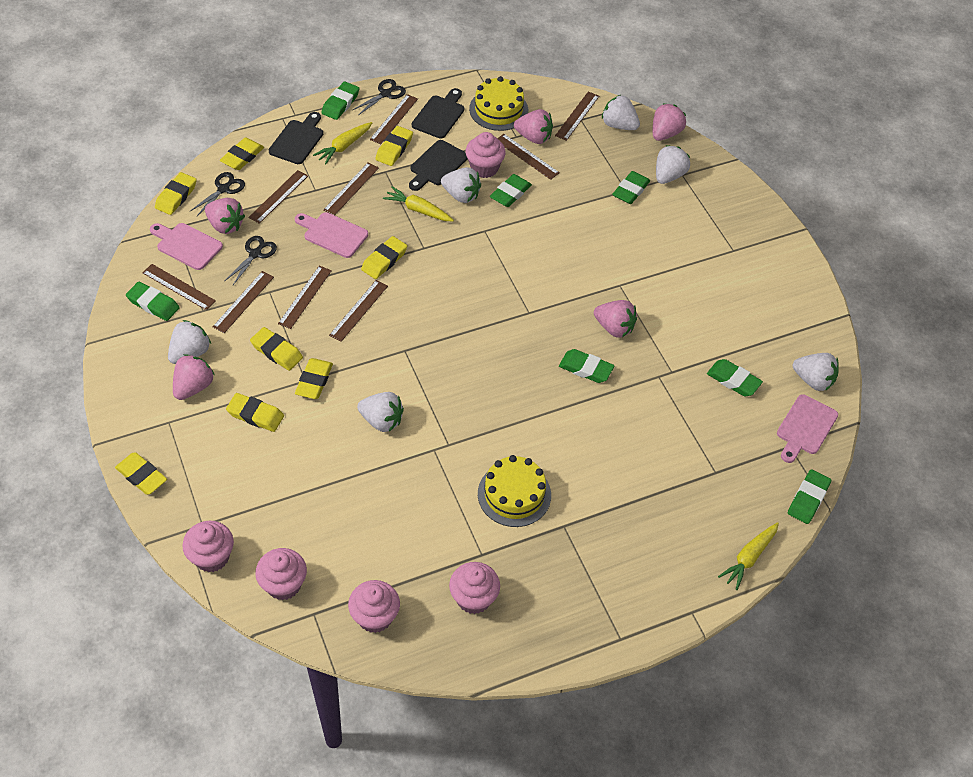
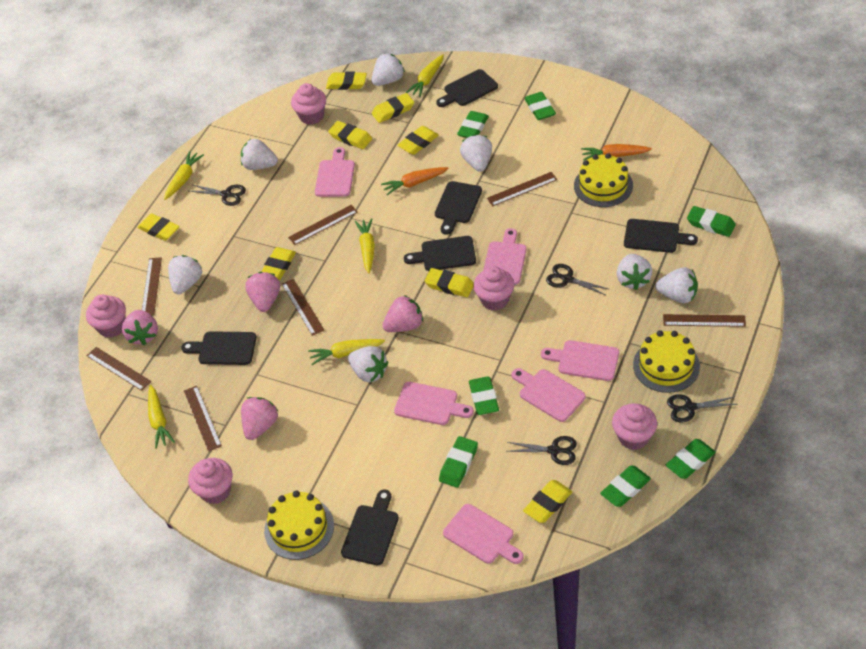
black cutting board: [269,112,323,164] [409,140,468,191] [412,88,464,139] = 3 -> [181,331,257,365] [341,490,399,565] [404,236,476,271] [435,181,482,235] [436,69,498,107] [624,219,698,253] = 6
black scissors: [189,172,245,216] [225,236,277,285] [353,79,406,115] = 3 -> [189,184,246,206] [506,436,577,465] [546,264,608,295] [667,394,738,423] = 4
brown ruler: [142,264,216,310] [213,271,274,333] [248,170,308,224] [278,266,332,329] [323,162,379,215] [329,280,388,342] [370,94,418,144] [497,134,560,180] [555,92,599,141] = 9 -> [87,347,152,391] [142,257,162,316] [184,386,222,452] [282,279,324,336] [288,205,358,245] [487,172,557,206] [663,314,746,327] = 7
orange carrot: none = 0 -> [381,167,449,195] [581,144,652,161] = 2
pink cutting board: [150,223,223,270] [295,212,368,258] [777,394,838,463] = 3 -> [315,147,355,197] [394,382,474,425] [443,504,524,564] [483,228,526,285] [512,368,586,422] [541,340,619,381] = 6
pink strawberry: [173,354,215,400] [205,198,245,234] [514,109,553,144] [594,300,637,338] [653,104,686,141] = 5 -> [122,310,158,345] [241,397,278,440] [245,272,280,312] [382,295,423,332] = 4
white strawberry: [168,320,211,364] [357,392,404,432] [441,167,481,203] [602,95,640,130] [656,145,690,184] [793,353,838,391] = 6 -> [168,255,202,294] [241,139,278,170] [348,346,388,382] [372,53,405,86] [460,134,492,172] [616,254,652,290] [655,267,698,303] = 7
yellow cake: [469,76,528,131] [478,455,551,527] = 2 -> [264,491,334,560] [574,153,633,207] [633,330,700,393] = 3
yellow carrot: [313,122,372,165] [383,186,454,221] [718,522,779,590] = 3 -> [148,385,175,449] [164,151,204,200] [308,339,385,365] [355,218,375,273] [406,55,444,97] = 5

